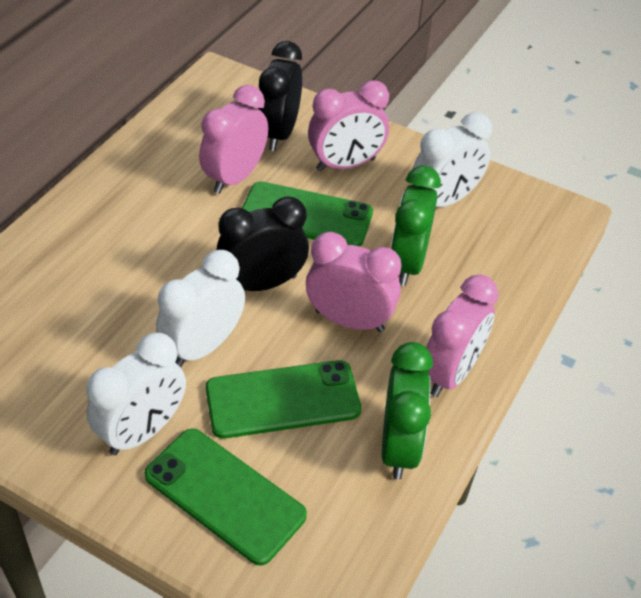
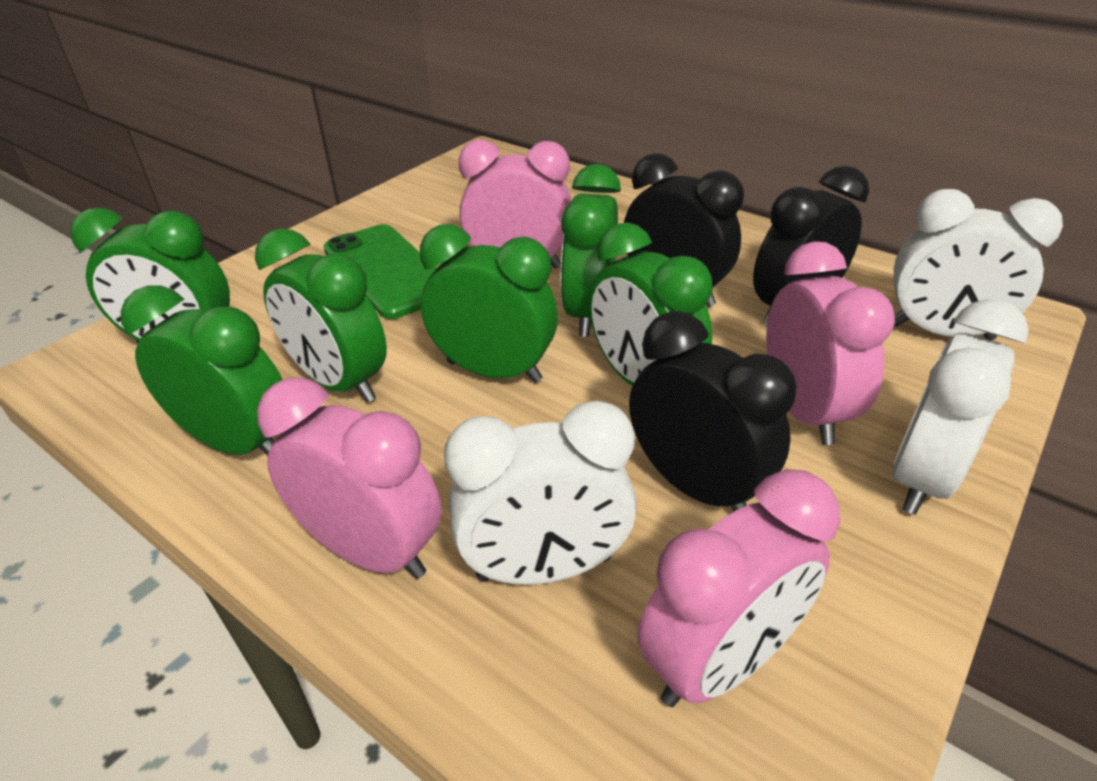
black clock: [217,196,309,291] [257,41,302,151] = 2 -> [624,153,744,307] [629,311,797,511] [753,166,869,325] = 3
green clock: [382,342,433,479] [391,166,441,286] = 2 -> [70,208,230,343] [121,286,283,455] [255,228,387,402] [420,225,558,383] [560,164,621,337] [589,222,713,386] = 6
green phone: [144,428,307,566] [206,360,361,439] [242,181,373,246] = 3 -> [323,224,437,319] = 1

